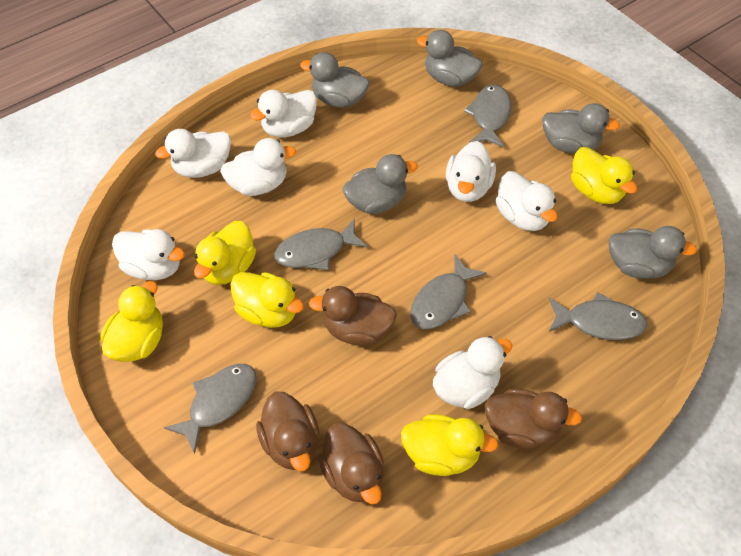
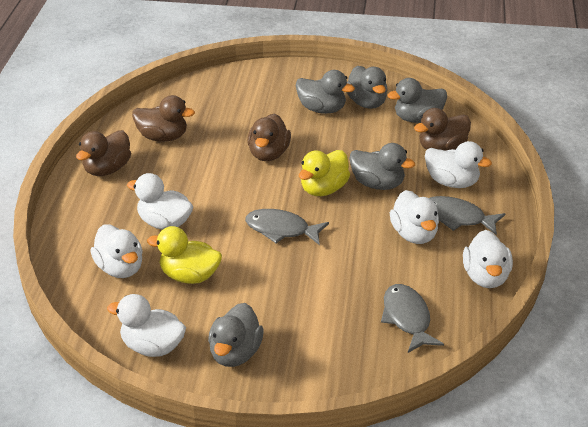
grey fish: [164,364,257,454] [274,218,368,270] [410,254,487,329] [464,85,511,148] [549,292,647,340] = 5 -> [245,209,329,245] [381,284,444,353] [429,196,505,235] = 3
white duck: [112,229,185,280] [155,129,231,178] [220,138,296,196] [250,90,317,138] [433,336,513,409] [446,141,496,202] [496,171,558,231] = 7 -> [91,224,143,278] [107,294,186,357] [127,173,193,230] [390,190,439,244] [425,141,492,188] [463,230,513,288] = 6
yellow duck: [101,281,163,362] [194,221,256,285] [230,272,304,328] [401,414,498,476] [571,147,637,204] = 5 -> [147,226,222,284] [299,150,350,196] = 2

